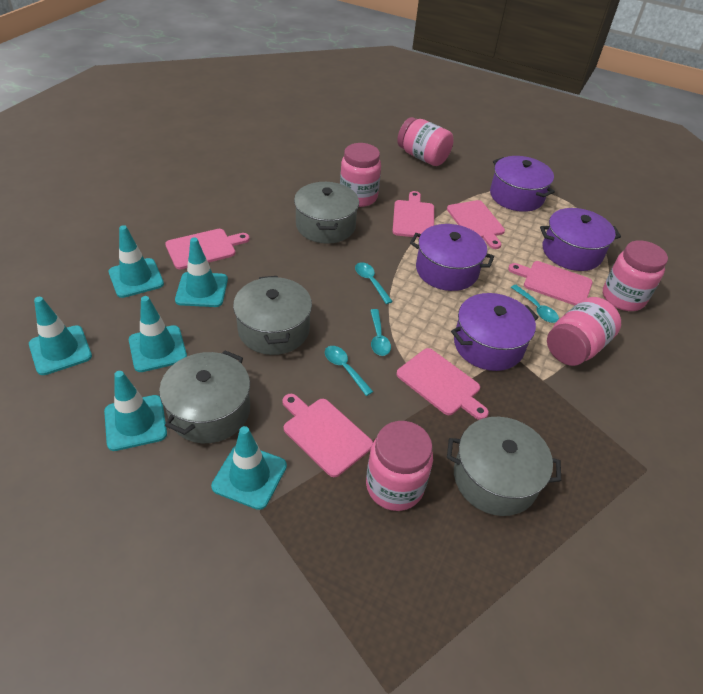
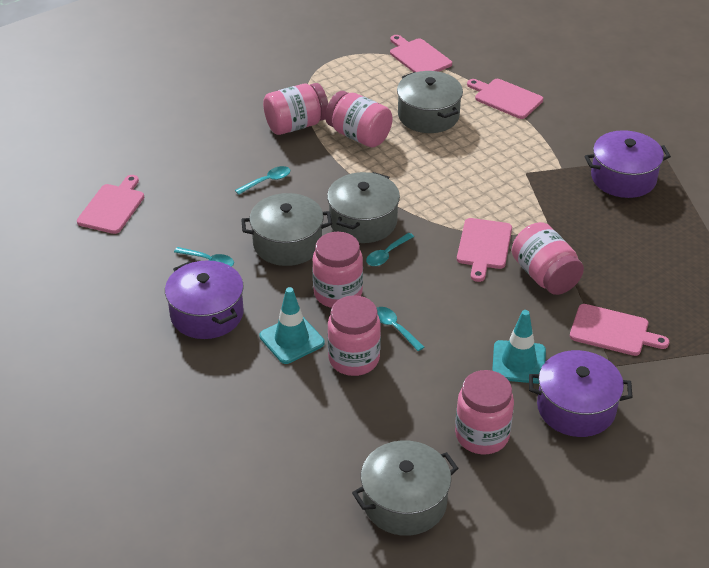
pink cutting board: [165,229,250,269] [282,394,373,477] [392,191,434,238] [396,348,489,420] [447,200,505,249] [508,261,593,305] = 6 -> [77,175,144,234] [390,35,452,72] [457,218,512,282] [467,79,543,119] [570,304,669,356] = 5
pink jar: [340,143,381,207] [366,421,433,511] [397,117,454,166] [547,297,621,366] [603,240,668,311] = 5 -> [263,83,328,135] [312,232,363,308] [325,91,392,147] [327,295,381,376] [455,370,514,455] [512,222,584,295] = 6
purple pot: [410,224,494,291] [451,293,539,371] [490,156,555,212] [540,208,621,271] = 4 -> [165,260,244,339] [529,350,633,437] [585,130,671,198] = 3
turquoise traffic cone: [29,297,92,375] [104,371,167,451] [109,225,164,298] [129,296,187,372] [175,237,228,307] [211,426,287,510] = 6 -> [259,287,325,364] [492,310,546,384] = 2

